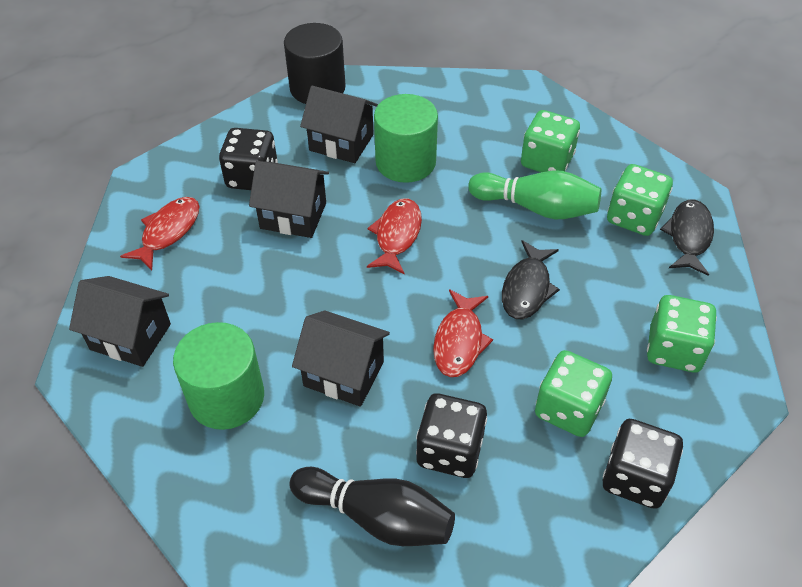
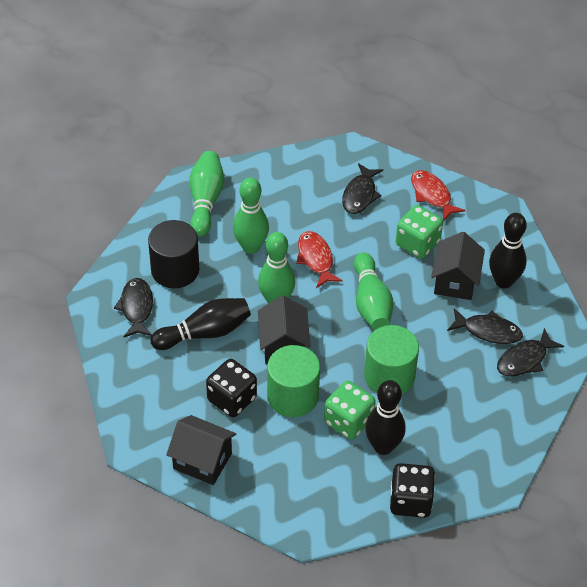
black bowling pin: [289,467,455,546] = 1 -> [150,298,251,350] [365,380,406,455] [489,213,527,288] = 3
black dice: [219,128,278,190] [416,393,487,478] [603,419,683,509] = 3 -> [206,359,257,417] [390,463,435,518] = 2
black fish: [502,240,560,319] [660,200,714,276] = 2 -> [114,278,153,338] [342,163,383,214] [447,308,523,344] [497,328,564,377] = 4
black house: [69,276,171,367] [249,161,329,238] [292,310,390,407] [300,86,378,163] = 4 -> [166,415,236,485] [258,295,311,364] [431,232,485,300] = 3
green bowling pin: [468,171,601,219] = 1 -> [189,151,224,237] [233,178,269,254] [258,232,295,304] [354,252,393,330] = 4
green dice: [521,110,580,172] [535,350,612,437] [607,164,673,236] [647,295,717,373] = 4 -> [324,380,376,440] [396,205,443,259] = 2
red fish: [120,197,200,270] [367,198,422,275] [433,289,493,377] = 3 -> [296,231,343,288] [411,170,465,221] = 2

